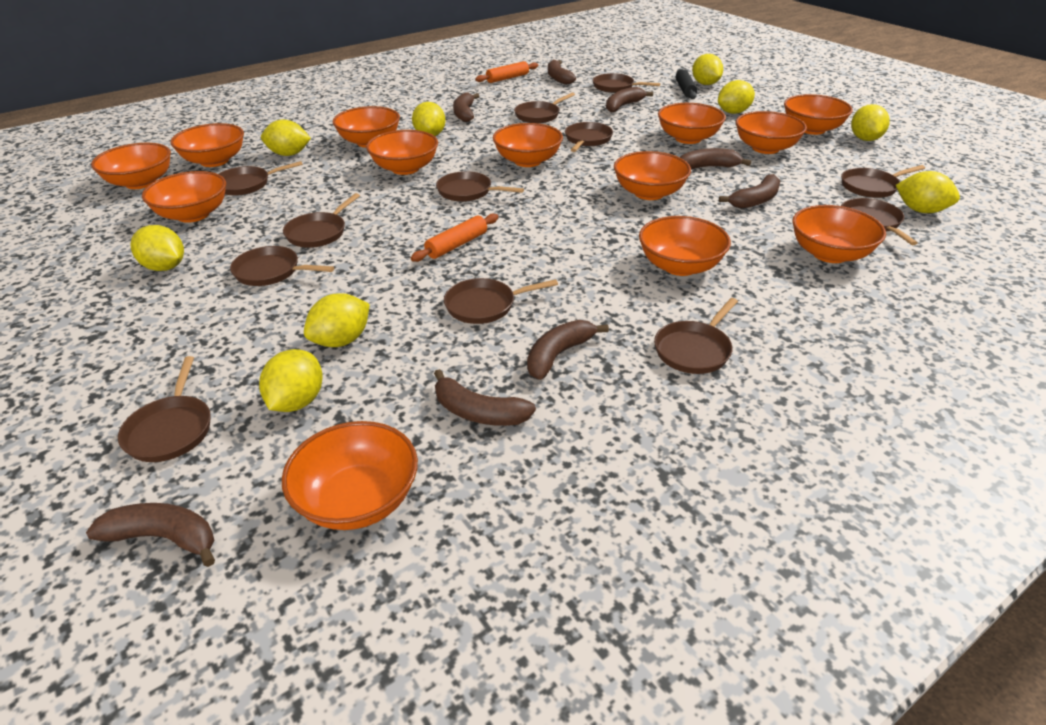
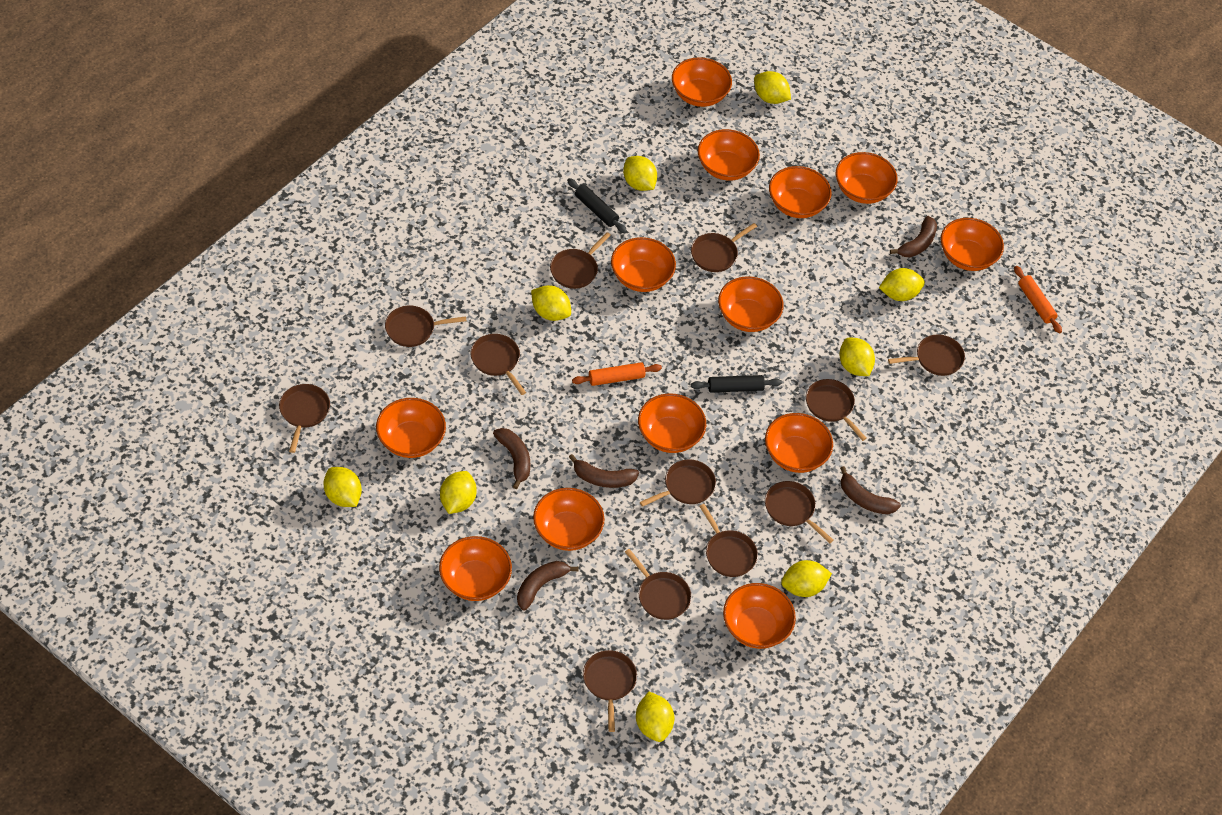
black rolling pin: [676,69,697,99] = 1 -> [567,178,627,234] [691,375,782,393] = 2
brown banana: [86,503,215,567] [434,369,536,426] [453,92,479,122] [527,320,609,380] [548,60,576,85] [606,87,653,113] [680,148,751,170] [719,174,780,208] = 8 -> [493,428,530,489] [517,561,579,610] [569,454,639,488] [840,466,901,514] [890,216,937,257] = 5

